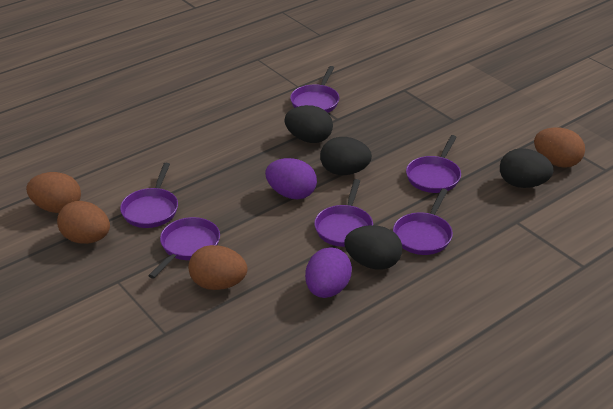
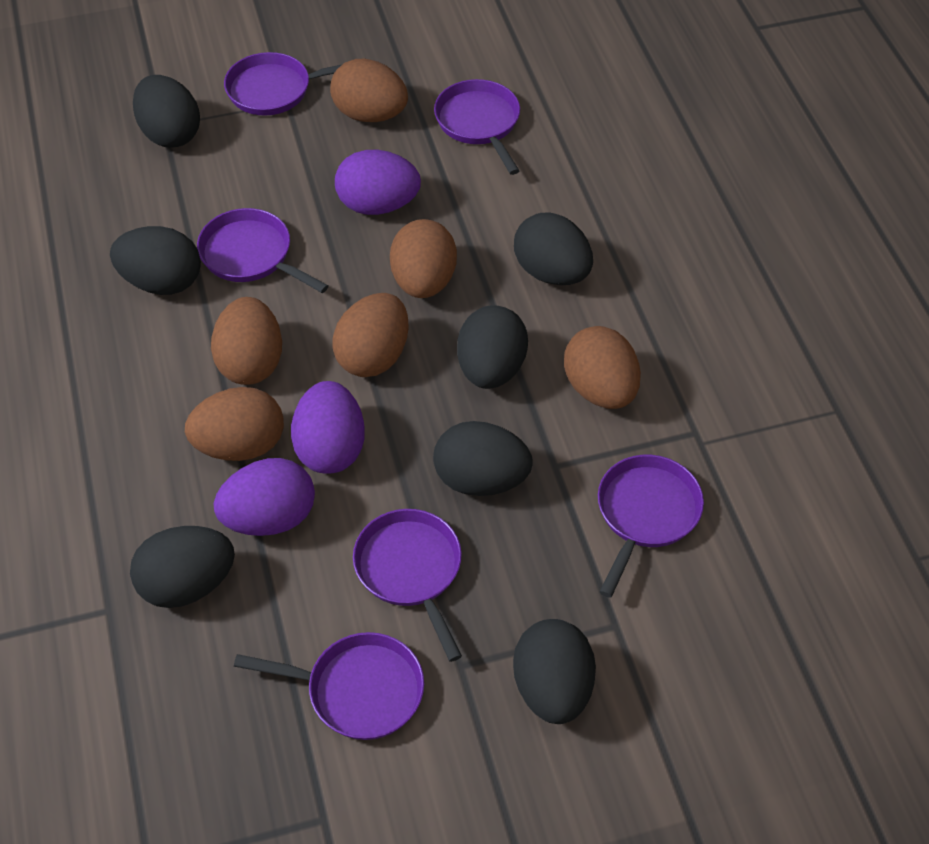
black egg: [284,105,333,143] [320,137,372,175] [344,225,402,270] [500,148,554,188] = 4 -> [110,226,201,295] [130,526,235,608] [133,75,200,148] [433,421,533,496] [457,305,528,389] [513,619,596,724] [514,212,593,285] = 7
brown egg: [26,172,81,213] [57,201,110,244] [188,245,247,290] [534,127,585,168] = 4 -> [185,387,284,461] [211,297,282,385] [330,59,408,122] [332,293,409,377] [390,219,457,298] [564,326,641,409] = 6
purple egg: [265,158,317,200] [305,247,352,298] = 2 -> [214,458,315,536] [291,381,365,474] [335,150,421,215] = 3

